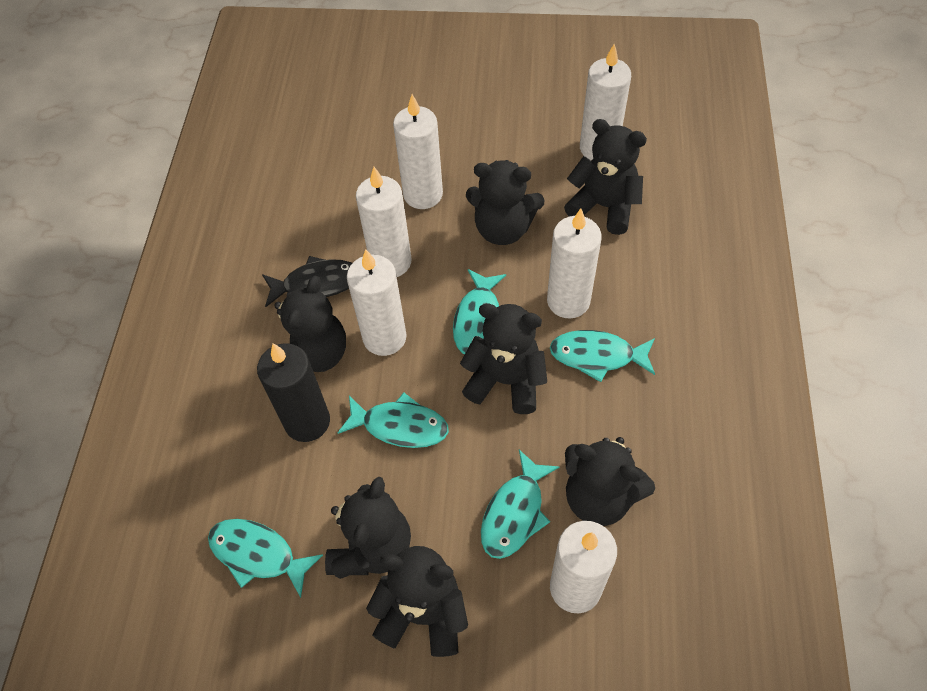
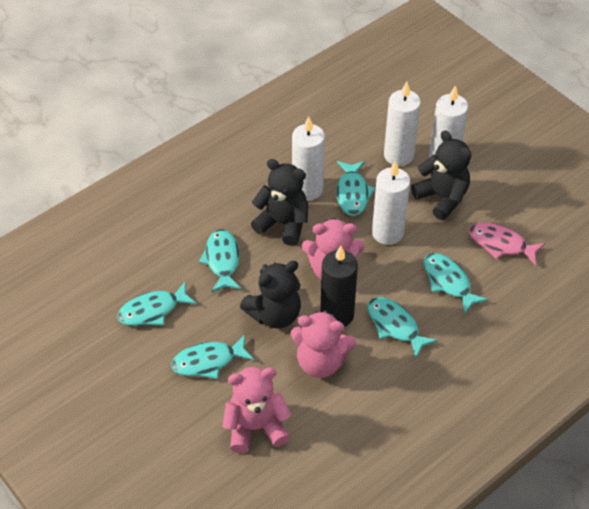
black fish: [262,256,352,307] = 1 -> none = 0
black teddy bear: [274,276,346,372] [325,477,411,579] [366,546,468,657] [460,303,547,414] [466,160,545,245] [564,119,647,235] [565,437,655,526] = 7 -> [240,261,301,329] [251,159,308,246] [411,130,471,220] = 3
pink fish: none = 0 -> [469,223,545,266] = 1
pink teddy bear: none = 0 -> [222,367,292,453] [290,310,356,378] [302,218,364,280] = 3
turquoise fish: [208,519,323,598] [338,393,449,448] [453,269,506,354] [481,450,559,559] [550,330,655,382] = 5 -> [117,282,197,326] [171,334,254,379] [199,229,242,292] [336,161,376,216] [367,297,438,359] [424,253,488,315] = 6
white candle: [347,249,407,356] [356,167,411,277] [393,94,443,209] [547,208,602,319] [550,521,617,613] [580,43,631,161] = 6 -> [292,116,325,201] [372,160,410,245] [384,82,421,166] [429,85,468,158] = 4

